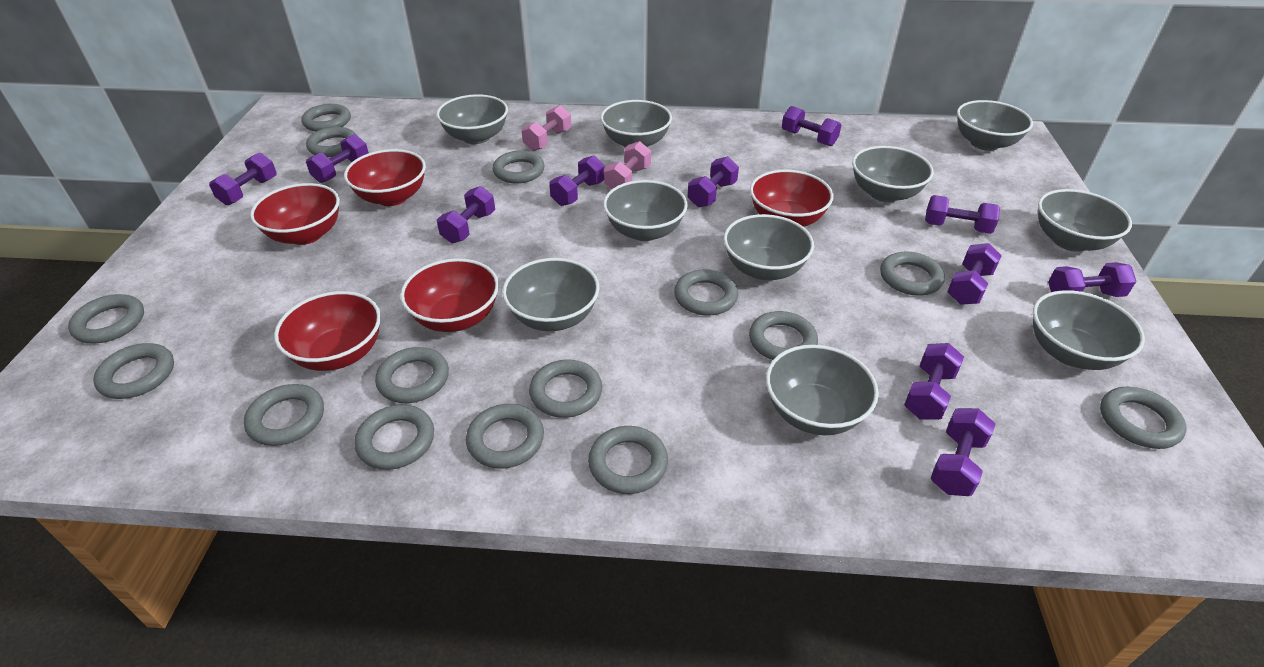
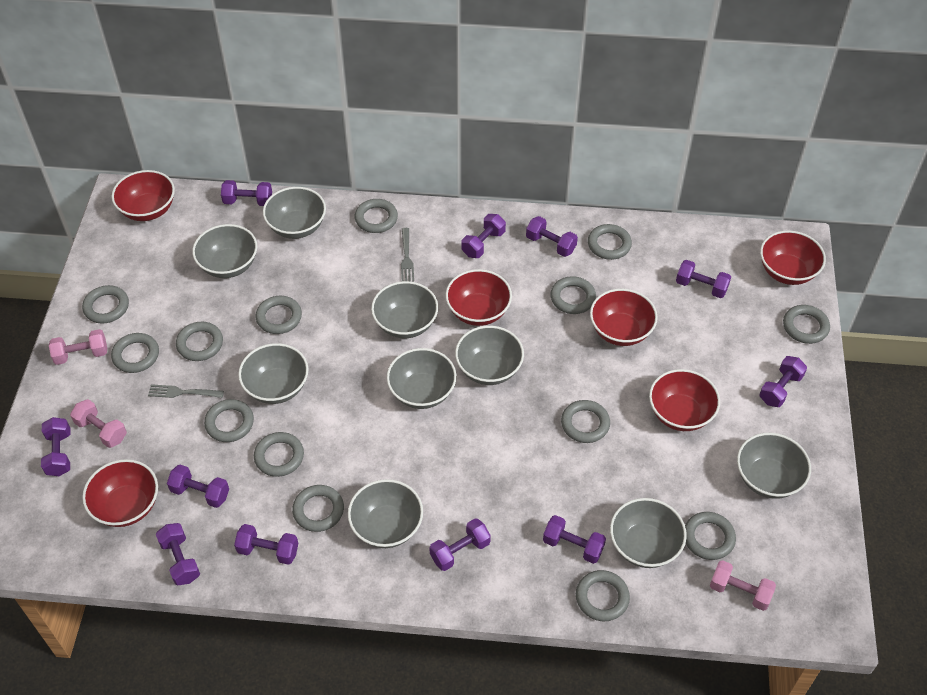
grey bowl: [436,94,508,144] [502,258,599,331] [601,100,672,148] [603,180,688,241] [723,214,814,280] [766,345,879,435] [852,146,934,202] [957,100,1033,151] [1033,290,1145,370] [1038,189,1132,252] = 10 -> [192,224,257,278] [238,343,308,404] [263,187,326,239] [348,479,423,548] [371,281,438,338] [387,348,457,409] [455,326,524,385] [610,498,687,568] [737,433,811,499] = 9
grey fork: none = 0 -> [148,384,224,398] [401,228,414,282] = 2
grey ring: [68,294,144,343] [93,343,174,399] [244,384,324,446] [302,104,351,132] [306,127,355,157] [354,405,434,470] [375,347,449,403] [466,404,544,469] [492,151,545,183] [529,360,602,418] [588,426,668,494] [674,269,738,316] [749,311,818,360] [880,252,945,296] [1100,387,1187,449] = 15 -> [82,285,129,323] [111,333,159,373] [176,322,223,361] [204,399,254,442] [254,432,304,477] [255,296,302,334] [292,485,344,532] [355,199,398,233] [550,276,596,314] [561,400,610,443] [576,570,630,621] [588,224,632,260] [685,512,736,560] [783,305,830,344] = 14
pink dumbbell: [522,105,571,151] [604,141,651,189] = 2 -> [49,329,107,365] [70,399,127,448] [710,560,776,611] = 3
red bowl: [250,183,340,245] [274,291,381,371] [344,149,426,206] [400,258,499,332] [750,170,833,227] = 5 -> [82,459,158,527] [112,170,175,221] [445,269,512,326] [590,289,658,346] [649,369,720,431] [760,230,826,285] = 6

